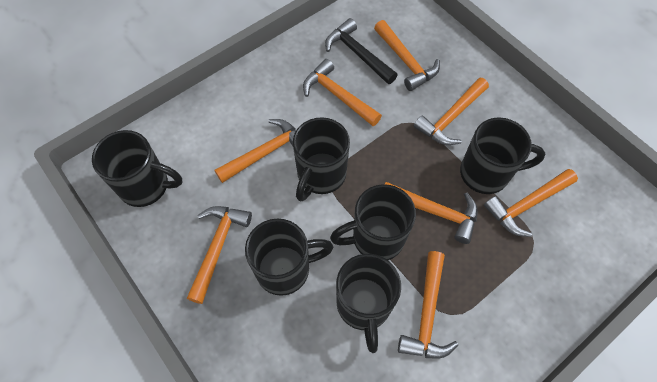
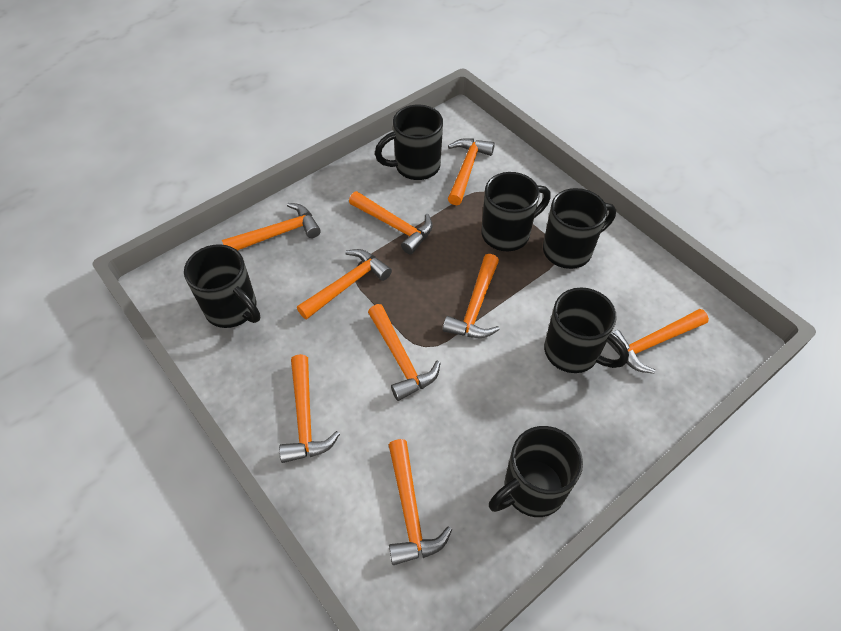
black hammer: [325,18,397,84] = 1 -> none = 0
orange hammer: [187,206,252,304] [215,119,296,183] [303,59,382,126] [374,20,440,91] [384,182,478,244] [398,251,458,359] [413,78,489,145] [484,169,578,237] = 8 -> [222,203,321,251] [279,354,340,463] [297,249,392,320] [349,191,433,254] [368,304,441,401] [389,439,452,565] [443,254,500,338] [448,138,495,205] [607,309,709,374] = 9

